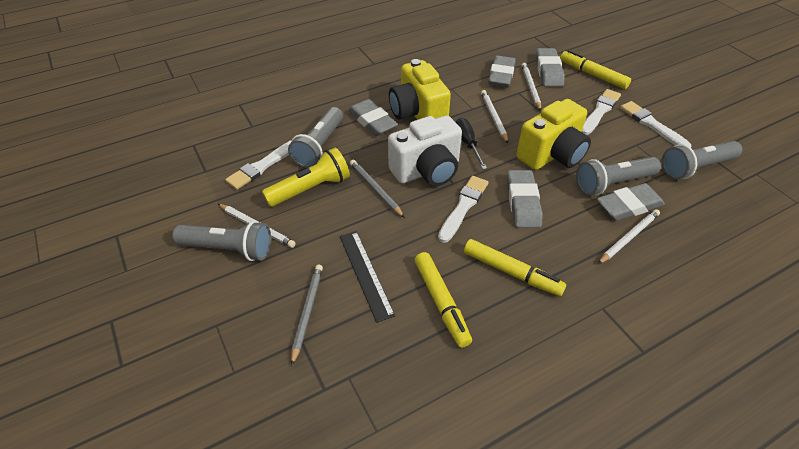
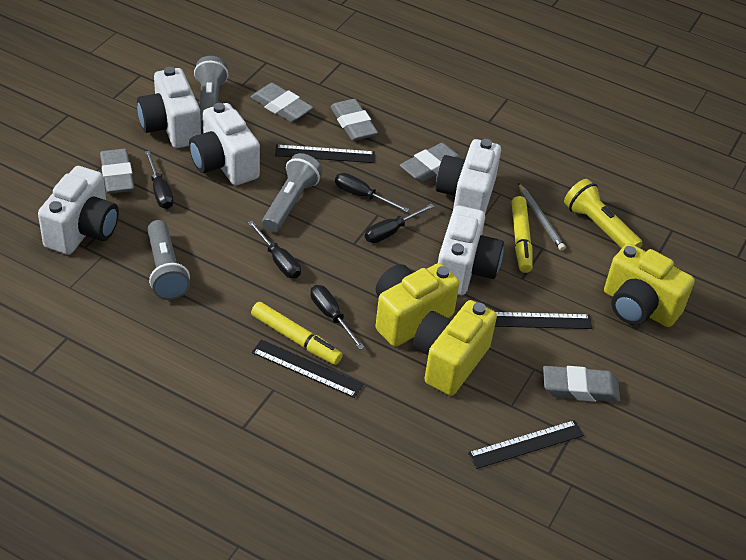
black ruler: [340,231,395,323] = 1 -> [252,339,363,398] [275,145,375,163] [468,420,584,469] [495,312,592,329] = 4
black screwdriver: [456,118,487,169] = 1 -> [145,151,174,209] [248,221,301,278] [310,285,365,350] [335,173,409,212] [365,204,435,243] = 5
grey flashlight: [172,221,271,261] [288,107,343,168] [576,157,661,195] [662,141,742,180] = 4 -> [147,220,190,300] [194,56,229,129] [262,153,322,232] = 3
grey pencil: [291,265,323,366] [350,160,405,218] = 2 -> [518,183,566,251] = 1
white brush: [225,140,292,190] [438,176,488,243] [582,89,621,135] [620,101,691,148] = 4 -> none = 0
white camera: [388,115,462,186] = 1 -> [38,166,119,255] [137,67,201,148] [189,103,260,185] [436,139,501,213] [438,205,504,295] = 5
white pencil: [218,204,296,248] [481,90,508,143] [522,63,541,111] [598,209,660,264] = 4 -> none = 0
yellow camera: [389,59,451,120] [516,99,591,170] = 2 -> [376,263,459,347] [413,300,497,396] [604,243,695,327] = 3
yellow marker: [414,252,472,348] [464,239,566,296] [560,50,631,89] = 3 -> [251,302,343,365] [512,196,533,273] = 2

